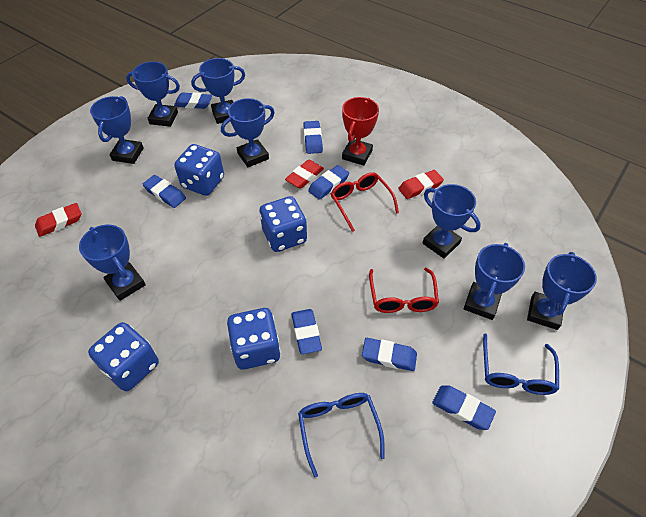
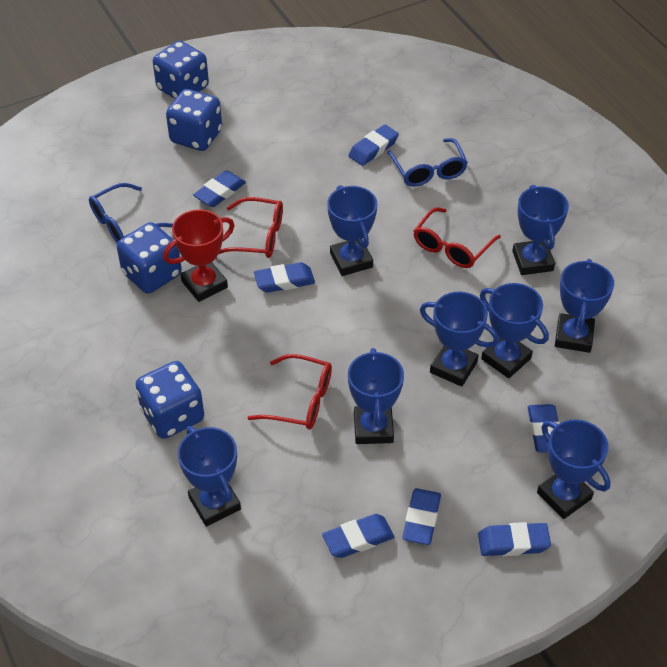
red eraser: [35,203,81,237] [285,160,324,189] [398,170,444,199] = 3 -> none = 0
red glasses: [331,172,399,232] [369,268,439,313] = 2 -> [219,197,283,258] [247,354,332,429] [413,207,501,268] = 3

